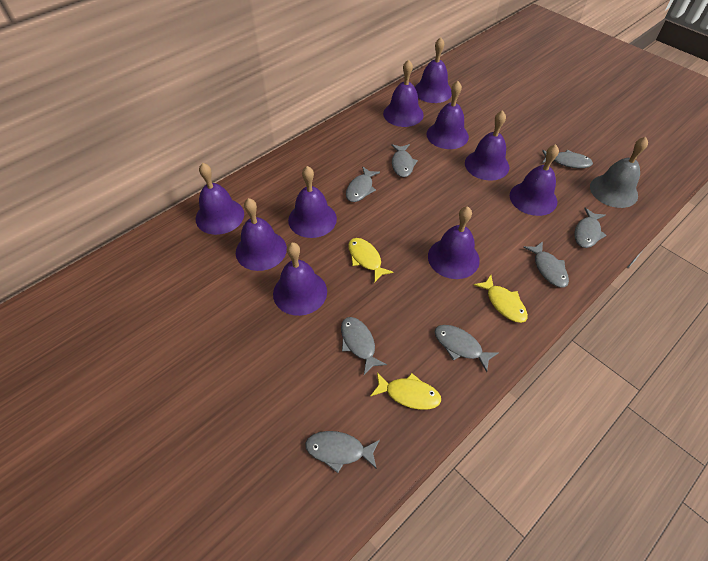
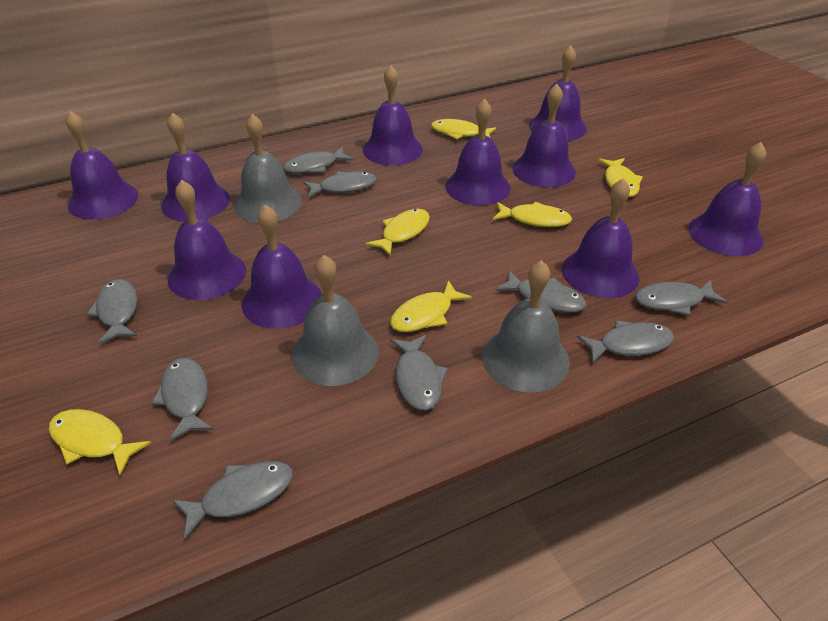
grey bell: [590,137,648,208] = 1 -> [234,114,302,223] [292,255,379,386] [482,260,570,392] = 3
grey fish: [305,431,380,473] [341,317,387,375] [346,166,380,202] [391,144,418,177] [435,325,499,372] [523,241,569,288] [542,150,593,168] [574,208,607,248] = 8 -> [86,279,137,345] [151,358,213,441] [172,461,293,540] [283,147,353,173] [303,171,377,198] [390,335,448,411] [496,270,586,313] [577,320,674,364] [635,280,727,316] = 9
yellow fish: [348,238,393,282] [371,372,441,410] [474,275,528,323] = 3 -> [49,409,151,475] [365,209,430,256] [390,280,472,332] [431,119,496,140] [493,202,572,227] [598,158,643,197] = 6

